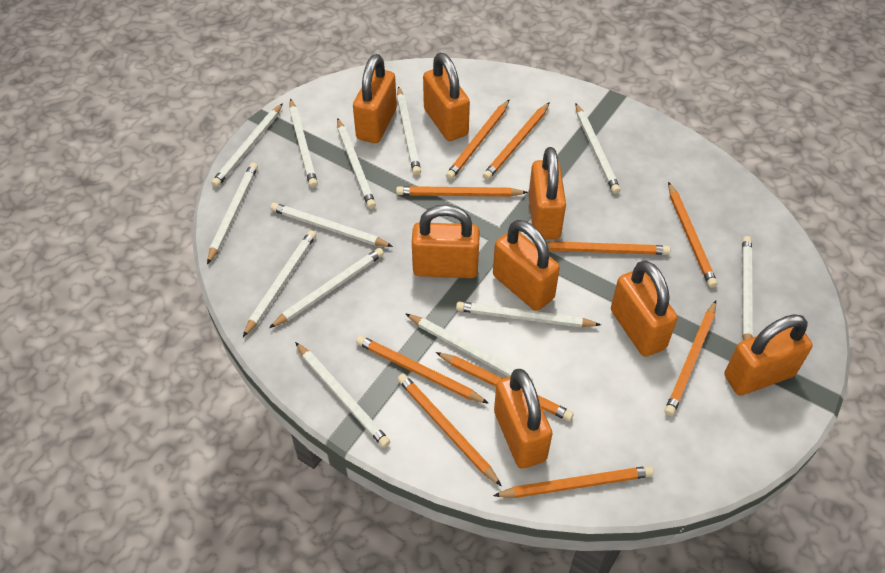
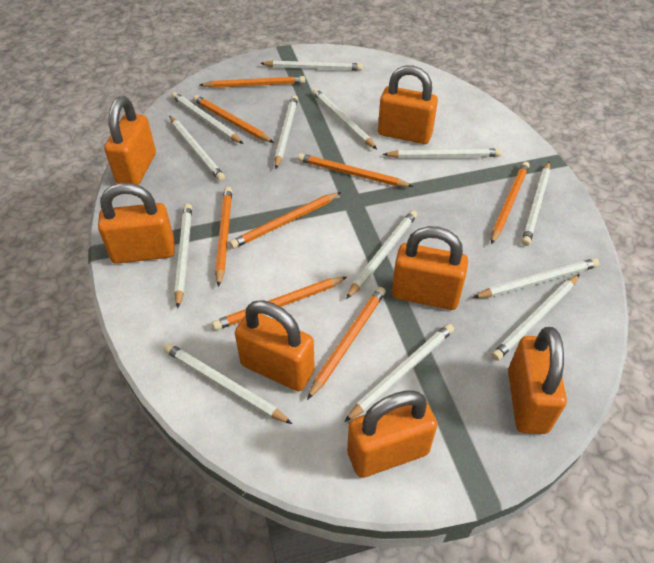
orange padlock: [353,54,397,143] [412,205,480,278] [423,53,470,141] [493,220,560,311] [494,369,552,469] [529,147,566,239] [611,260,677,357] [724,314,812,395] = 8 -> [98,183,175,264] [104,96,156,185] [235,300,315,391] [347,390,437,478] [378,65,438,144] [392,226,468,310] [508,327,567,434] = 7
orange pencil: [356,335,489,404] [396,186,528,197] [398,374,501,486] [436,352,574,421] [446,100,509,180] [483,102,550,180] [493,466,654,498] [547,241,670,255] [664,301,716,416] [668,182,717,288] = 10 -> [193,95,274,143] [200,76,305,88] [212,277,347,330] [215,187,232,287] [230,192,341,249] [298,153,413,187] [307,287,386,400] [491,162,530,244] = 8

